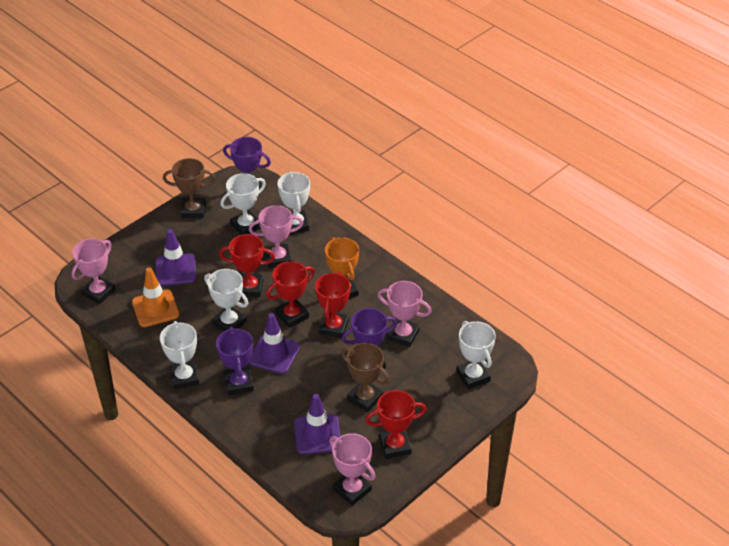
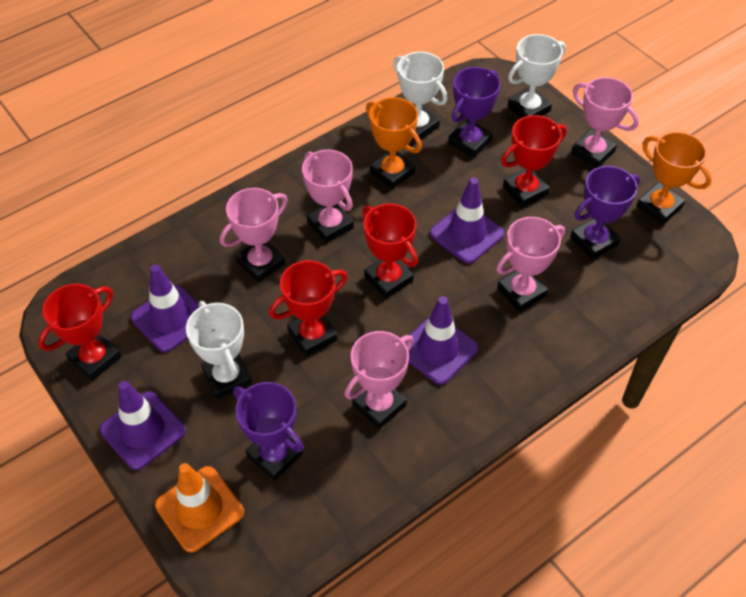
brown trophy: [163,158,216,218] [341,343,390,412] = 2 -> none = 0
orange trophy: [325,237,359,299] = 1 -> [366,97,422,189] [636,132,712,225] = 2
pink trophy: [72,239,116,304] [249,205,303,268] [329,433,376,506] [378,281,432,347] = 4 -> [220,188,288,283] [302,150,354,243] [344,331,414,429] [496,217,565,312] [571,77,639,168] = 5
purple traffic cone: [155,229,197,286] [249,313,300,374] [294,394,340,454] = 3 -> [100,381,186,470] [131,264,199,352] [405,296,479,385] [430,178,504,264] = 4
white trophy: [160,321,199,390] [204,269,248,331] [221,173,266,235] [277,171,310,234] [456,321,496,389] = 5 -> [186,301,252,399] [393,52,448,140] [508,34,566,118] = 3

